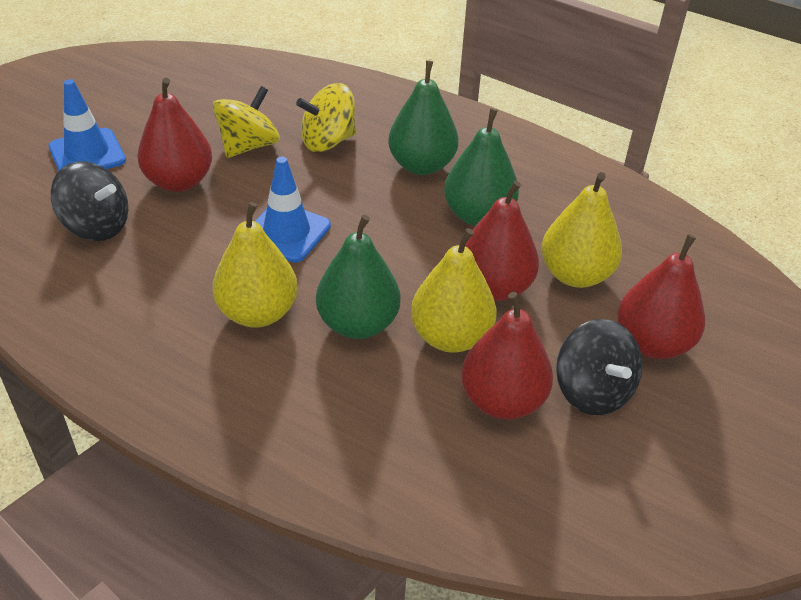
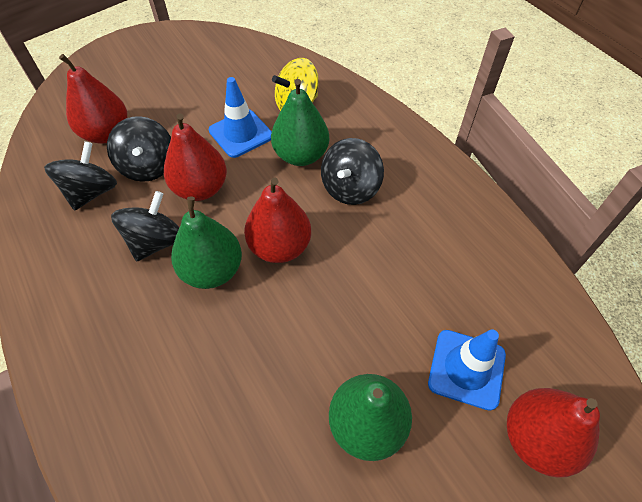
black spinning top: [50,161,128,241] [556,319,643,415] = 2 -> [44,141,117,211] [107,116,171,182] [111,191,180,262] [321,138,384,205] = 4
yellow pear: [213,202,298,328] [411,228,496,353] [541,172,622,288] = 3 -> none = 0
yellow spinning top: [213,86,280,158] [296,83,357,152] = 2 -> [272,58,319,111] = 1

